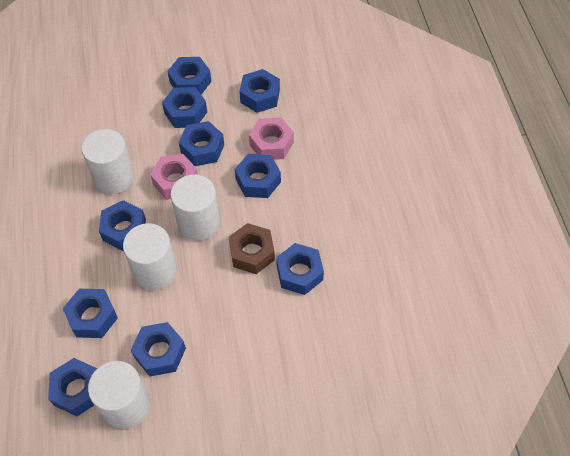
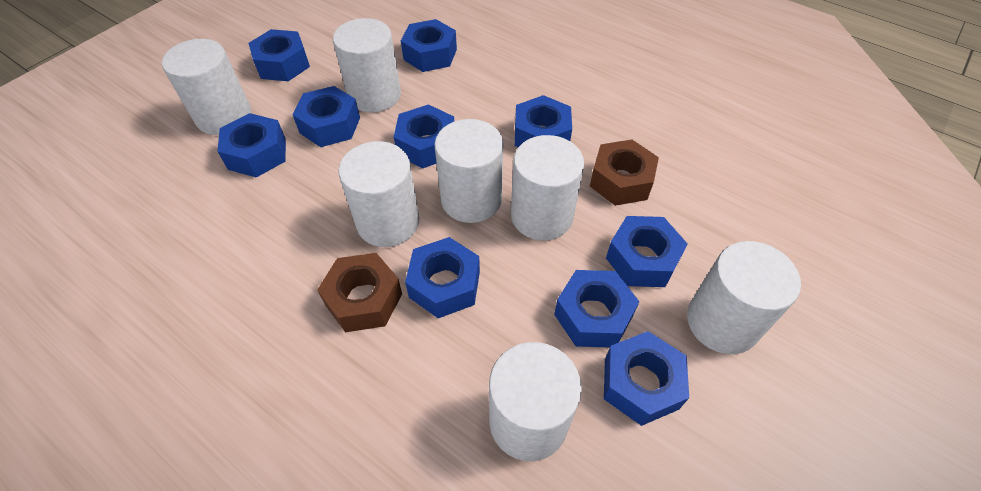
brown nut: [229,223,275,274] = 1 -> [317,253,402,332] [590,139,659,206] = 2
pink nut: [150,154,198,200] [249,117,294,160] = 2 -> none = 0
white cylinder: [81,129,135,194] [88,361,150,429] [123,223,177,290] [170,174,220,240] = 4 -> [162,39,251,135] [333,18,401,112] [338,141,419,247] [434,119,503,223] [489,342,582,461] [511,135,584,240] [687,241,801,354] = 7

